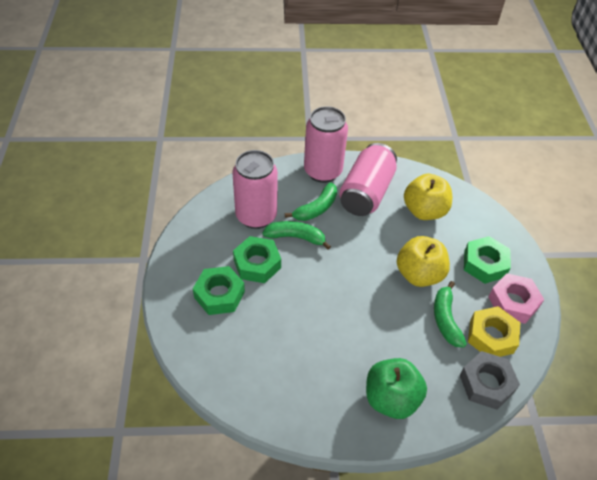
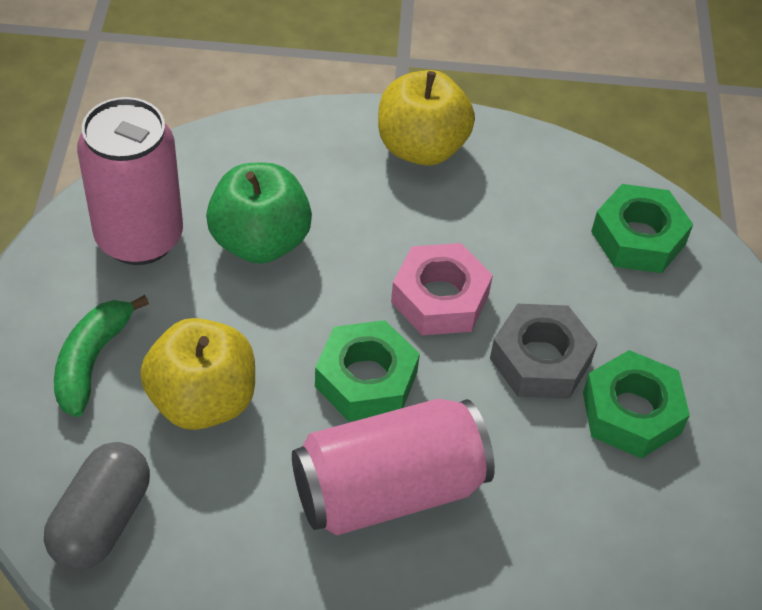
green banana: [262,221,331,250] [285,182,337,221] [434,281,467,347] = 3 -> [54,295,149,417] = 1
grey capsule: none = 0 -> [44,442,150,570] = 1
pink can: [232,150,278,229] [304,106,348,183] [339,143,397,216] = 3 -> [77,97,183,265] [292,398,495,536] = 2
yellow nut: [468,306,520,357] = 1 -> none = 0

